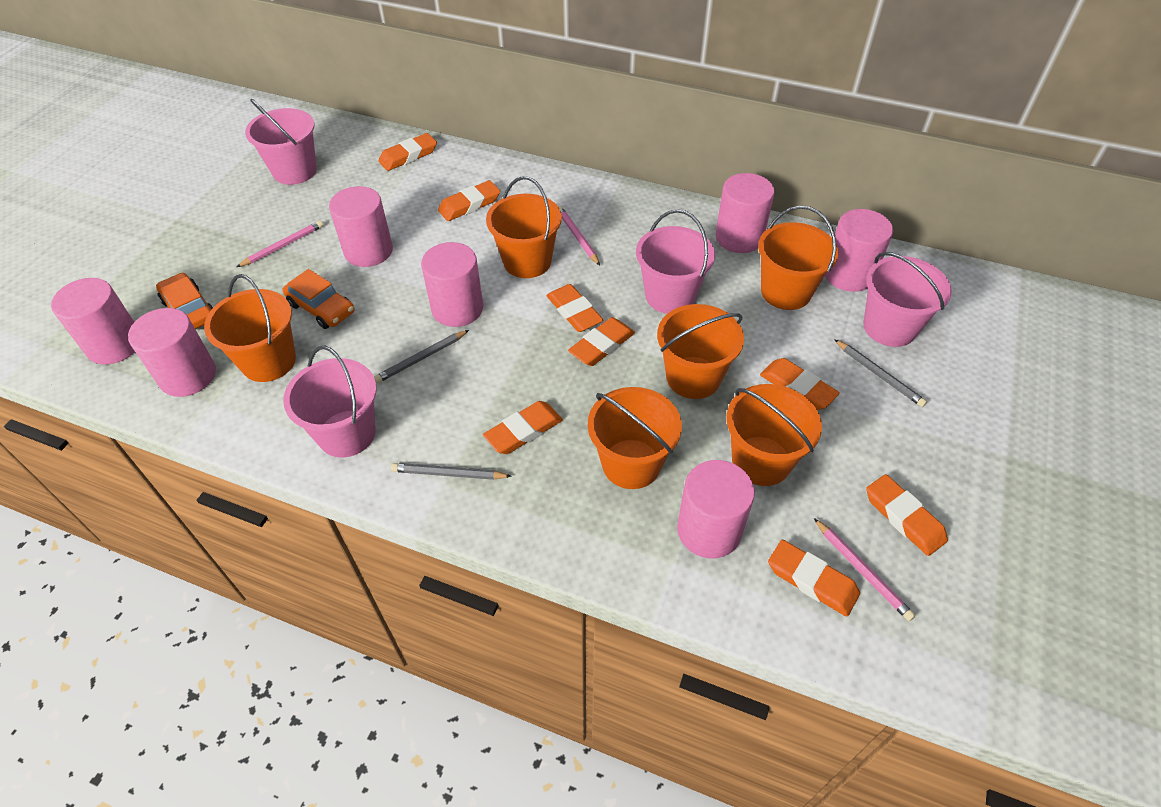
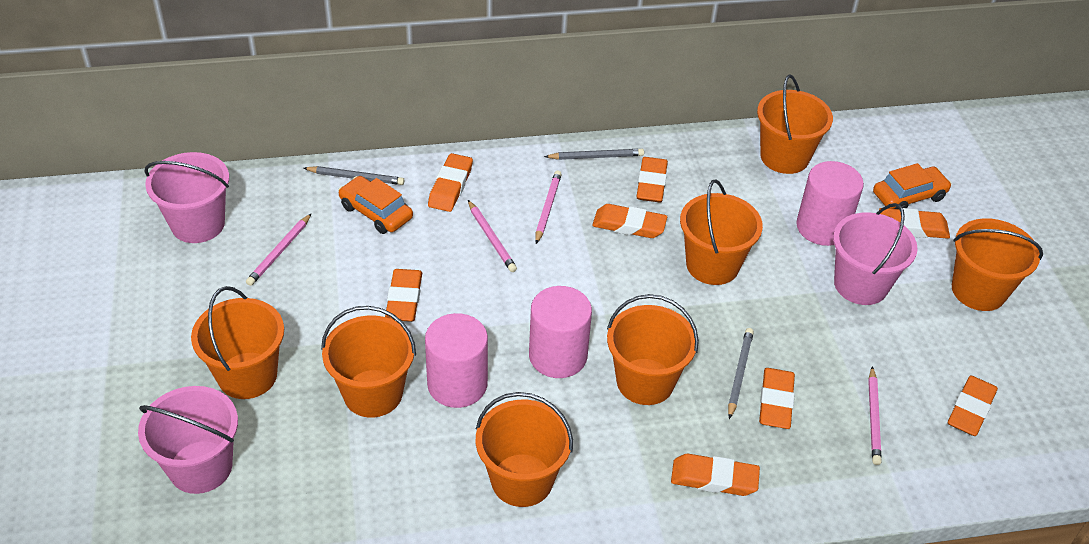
orange bucket: [204,274,296,382] [486,176,562,278] [588,387,682,489] [657,304,744,399] [726,384,822,486] [758,206,838,310] = 6 -> [191,286,284,399] [321,306,416,418] [476,392,573,507] [607,294,699,405] [680,179,763,285] [757,75,833,174] [952,218,1043,311] = 7
pink bucket: [245,99,317,185] [283,346,377,457] [636,209,715,314] [864,252,952,347] = 4 -> [138,386,238,494] [145,152,229,243] [833,203,918,305] = 3
pink cylinder: [51,278,135,365] [128,308,216,397] [329,186,393,267] [421,242,483,327] [677,460,755,559] [715,173,774,253] [825,209,893,292] = 7 -> [425,313,488,408] [529,286,592,378] [796,161,864,246] = 3
pink pencil: [237,220,323,267] [558,206,600,265] [814,518,915,621] = 3 -> [246,213,312,286] [468,200,517,272] [535,170,562,244] [868,366,882,465] = 4

